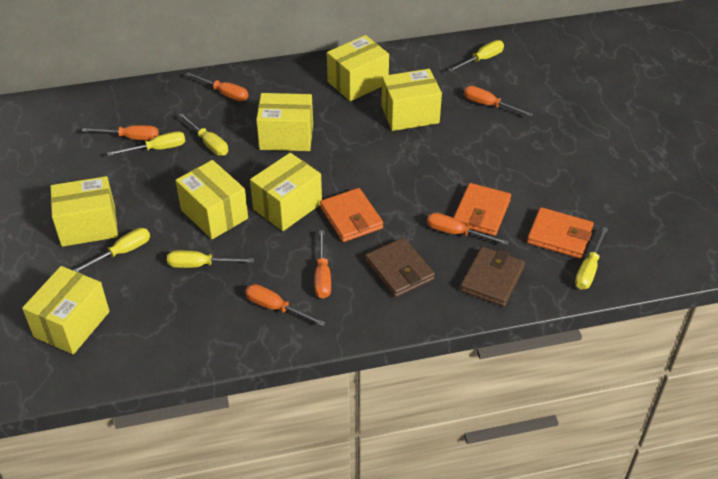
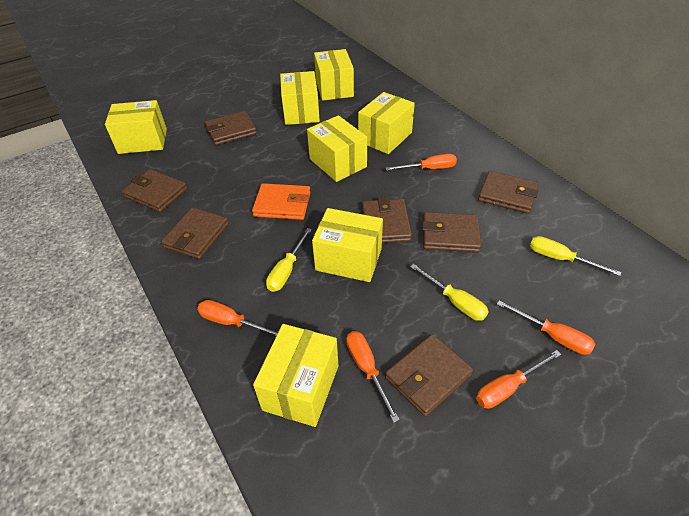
brown wallet: [365,237,435,298] [460,247,525,307] = 2 -> [122,169,187,212] [161,207,229,259] [205,111,257,145] [362,197,412,243] [385,334,473,417] [422,212,481,252] [478,171,538,214] = 7
orange screwdriver: [82,125,159,140] [186,72,248,101] [245,284,326,326] [315,230,331,299] [427,213,509,245] [464,86,533,117] = 6 -> [197,300,279,336] [346,331,400,423] [385,154,457,171] [476,350,561,409] [497,300,595,355] = 5
orange wallet: [320,188,383,242] [453,183,511,236] [527,207,594,259] = 3 -> [252,183,311,220] = 1
yellow screwdriver: [73,228,150,272] [107,131,185,156] [167,250,254,268] [179,113,228,156] [448,40,504,72] [575,227,608,289] = 6 -> [266,228,312,292] [410,264,489,321] [530,236,622,276] = 3

